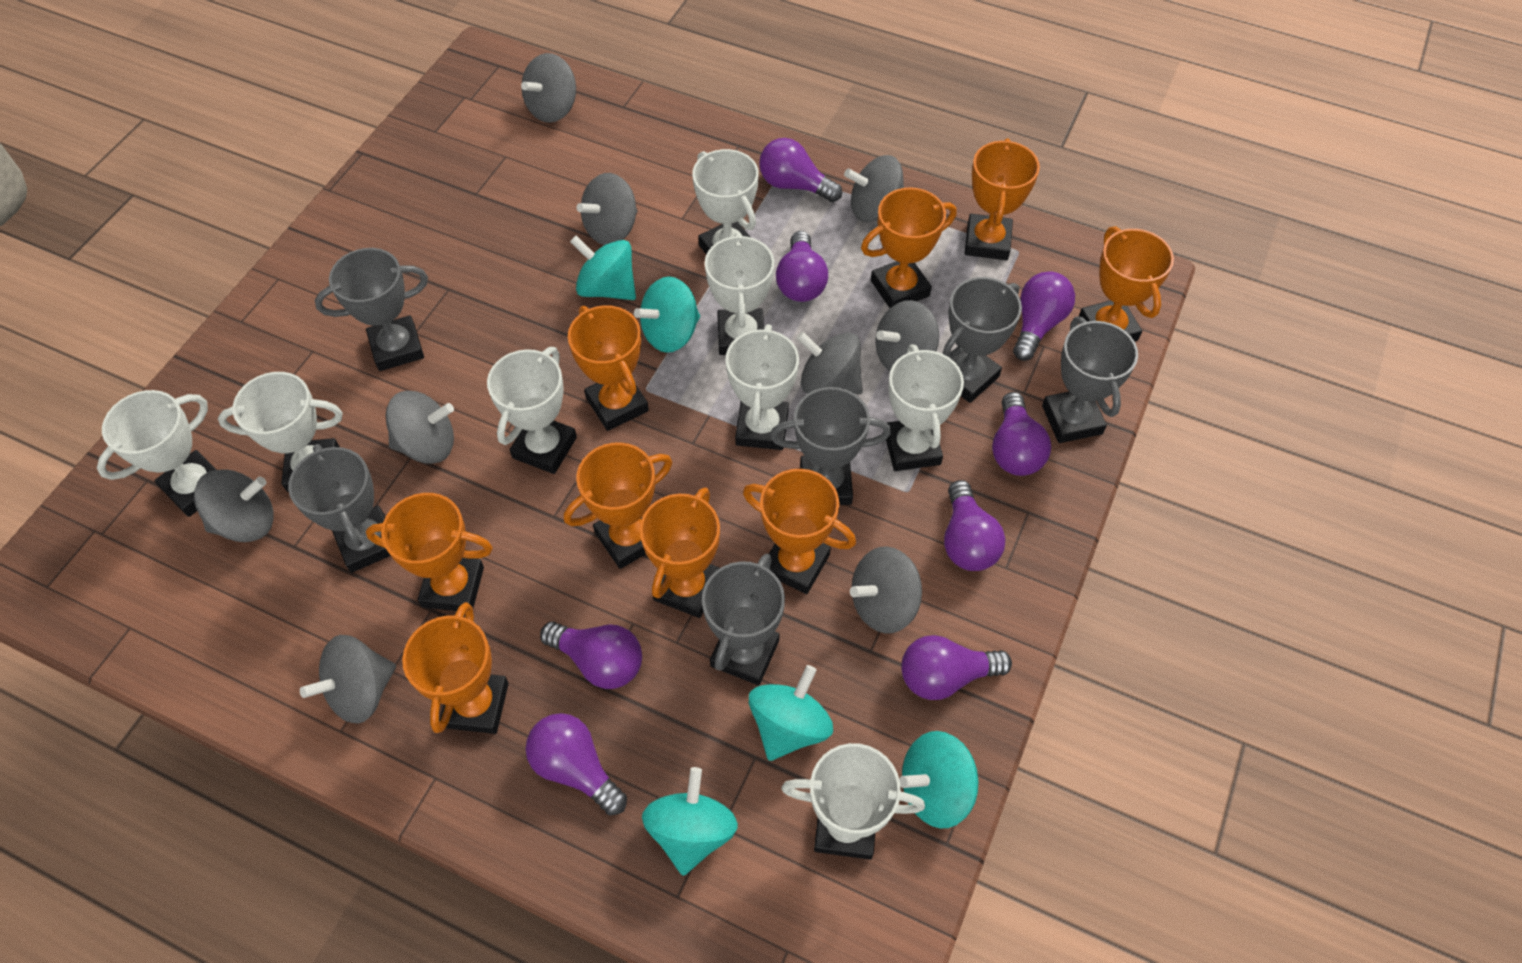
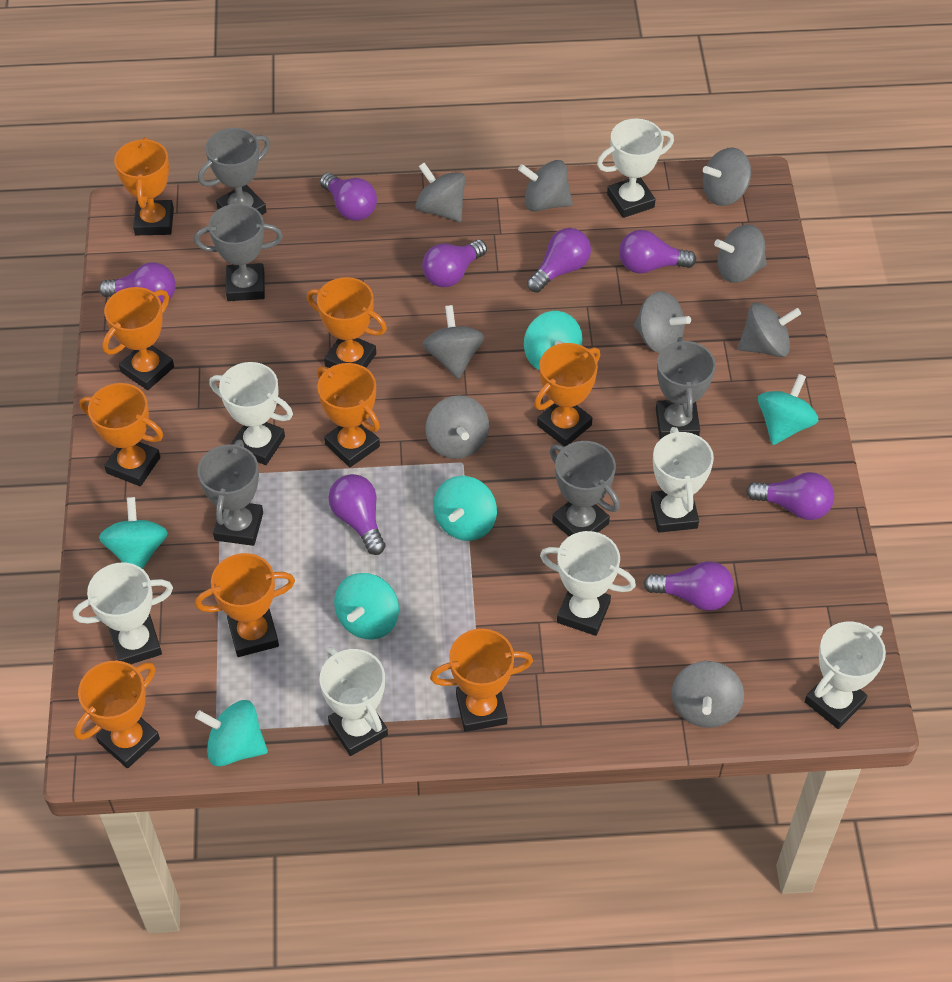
grey trophy: [288,444,391,573] [314,248,428,371] [702,554,785,685] [770,387,891,505] [943,277,1022,403] [1042,317,1138,443] = 6 -> [194,204,283,301] [197,440,263,546] [198,128,270,215] [550,441,620,536] [656,337,715,439] = 5
turquoise spinning top: [570,235,636,300] [634,276,700,353] [642,767,738,876] [749,665,833,761] [899,731,978,829] = 5 -> [99,497,168,569] [195,700,268,767] [334,573,399,640] [433,476,497,541] [524,311,583,370] [758,374,818,445] = 6
white trophy: [97,390,216,517] [218,372,343,492] [487,347,577,474] [692,149,759,255] [705,232,774,355] [726,324,799,450] [781,743,925,860] [886,344,964,471] = 8 -> [73,563,173,664] [209,362,293,465] [320,647,388,756] [540,531,636,636] [597,119,674,218] [651,427,714,533] [805,622,886,729] = 7

